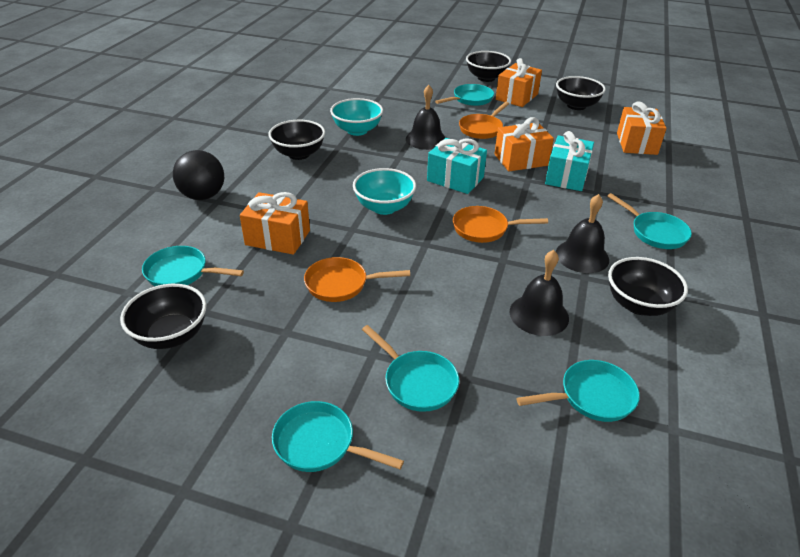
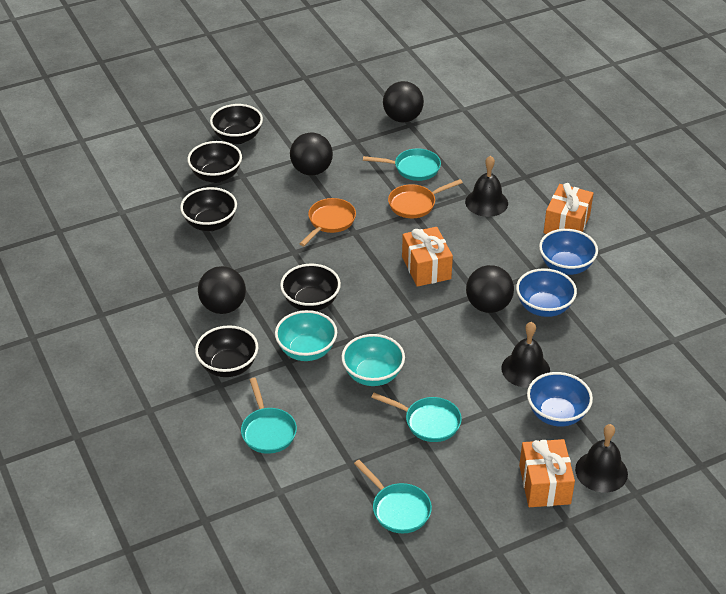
black ball: [173,150,224,200] = 1 -> [198,266,246,314] [290,132,333,176] [383,81,424,123] [466,265,514,313] = 4
blue bowl: none = 0 -> [516,268,577,317] [527,372,593,427] [539,229,598,275] = 3
orange gift: [240,192,310,255] [495,117,554,171] [496,58,542,107] [617,101,667,155] = 4 -> [402,227,453,287] [519,439,575,507] [544,183,593,234] = 3
orange pan: [304,257,410,302] [453,206,548,243] [459,102,509,139] = 3 -> [300,198,356,246] [388,179,463,218] = 2
turquoise gift: [427,138,487,194] [545,131,594,191] = 2 -> none = 0
turquoise pan: [142,246,244,286] [272,401,404,472] [362,325,459,412] [435,84,494,106] [516,360,640,422] [607,193,692,249] = 6 -> [241,378,297,454] [354,460,432,533] [363,148,441,181] [371,393,462,442] = 4

